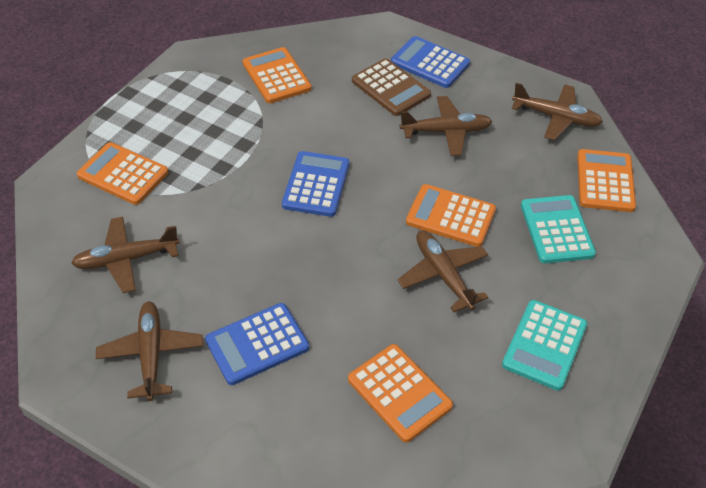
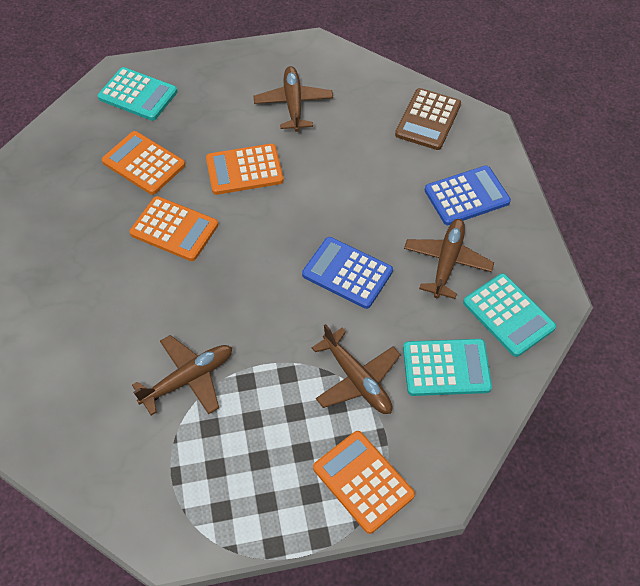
blue calculator: [205,303,309,385] [282,151,349,217] [391,36,470,88] = 3 -> [302,237,393,309] [425,166,511,225] = 2
brown plane: [71,217,180,293] [96,301,203,401] [398,230,488,313] [400,96,492,156] [512,83,603,140] = 5 -> [132,335,232,415] [254,66,333,132] [312,324,401,414] [404,219,494,299] = 4
orange calculator: [77,142,168,205] [243,47,312,103] [348,344,453,443] [406,184,496,247] [577,149,636,212] = 5 -> [102,131,185,195] [130,196,218,261] [206,144,284,195] [313,431,415,534] = 4
turquoise calculator: [502,300,587,391] [521,195,596,263] = 2 -> [98,67,178,121] [403,339,492,396] [463,273,556,357] = 3

